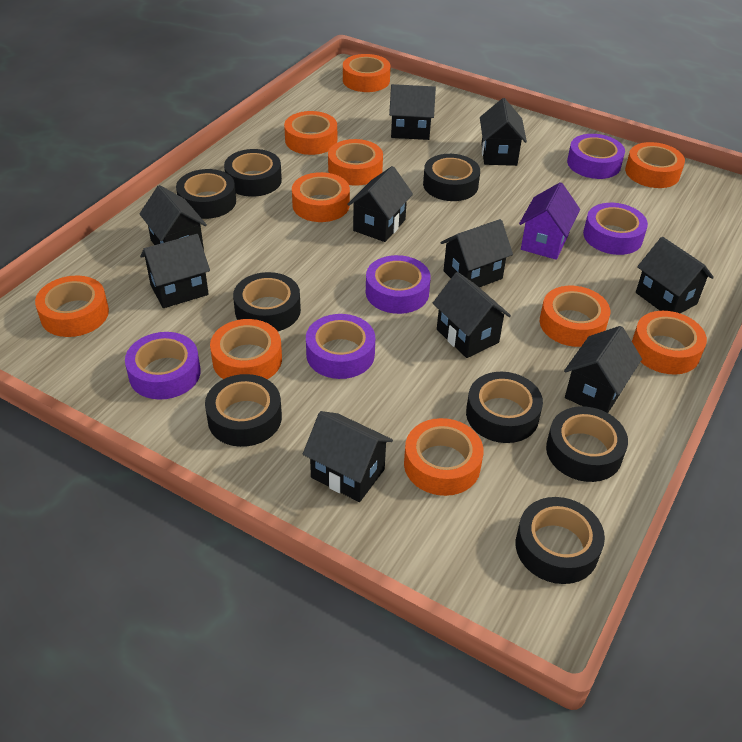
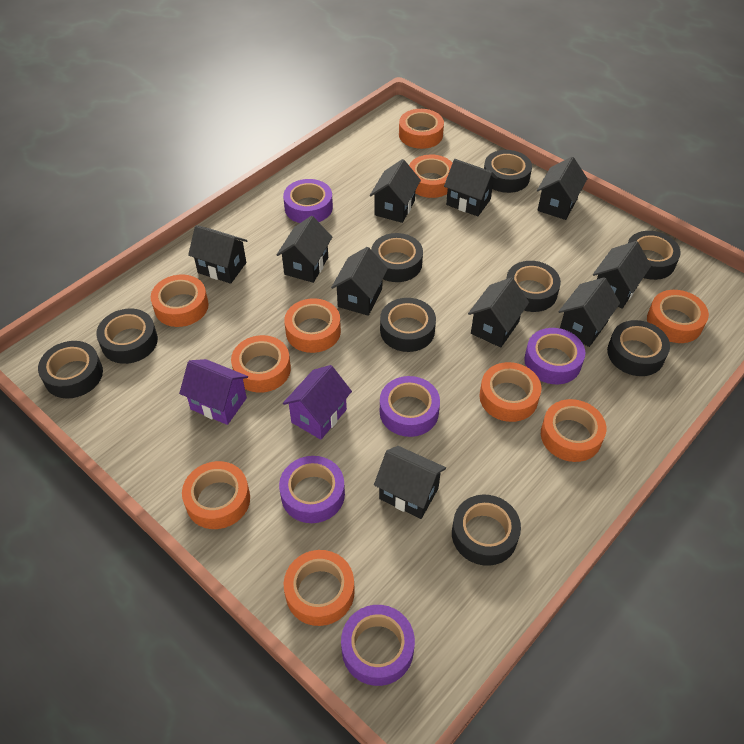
black tape: [176,169,236,219] [205,374,282,447] [224,149,282,197] [233,272,301,331] [423,154,480,201] [466,372,543,443] [515,497,605,584] [546,406,628,482] = 8 -> [38,341,103,399] [96,309,158,364] [371,233,423,282] [380,298,436,352] [452,495,521,566] [484,150,532,193] [506,261,561,312] [607,320,670,376] [628,231,681,280] = 9
purple house: [519,182,580,260] = 1 -> [179,359,248,425] [283,365,352,440] = 2

